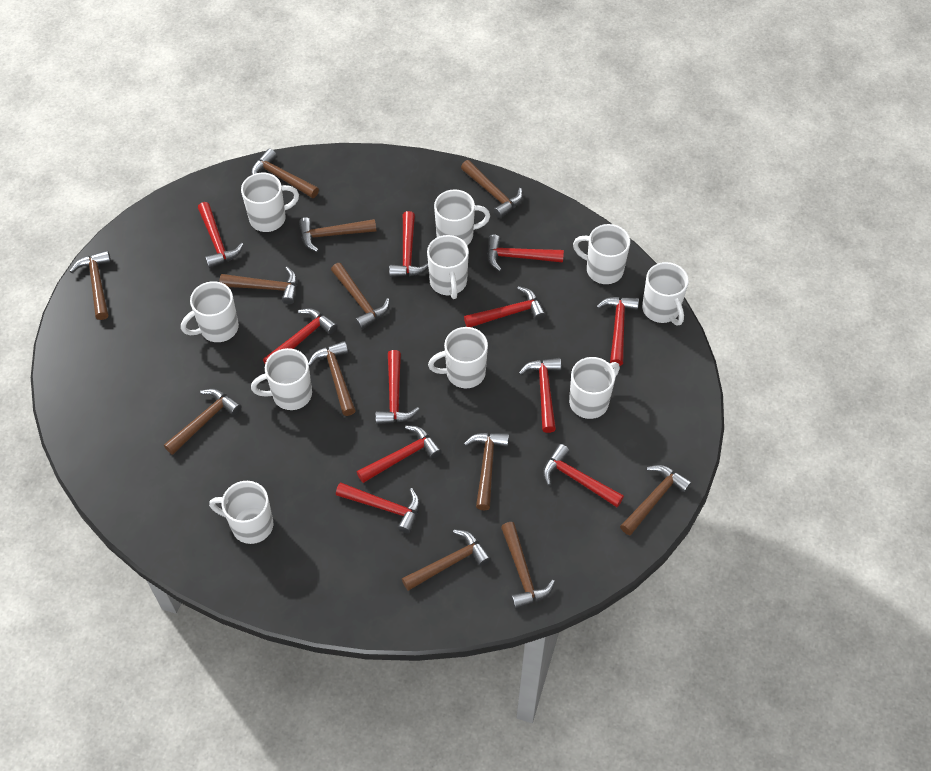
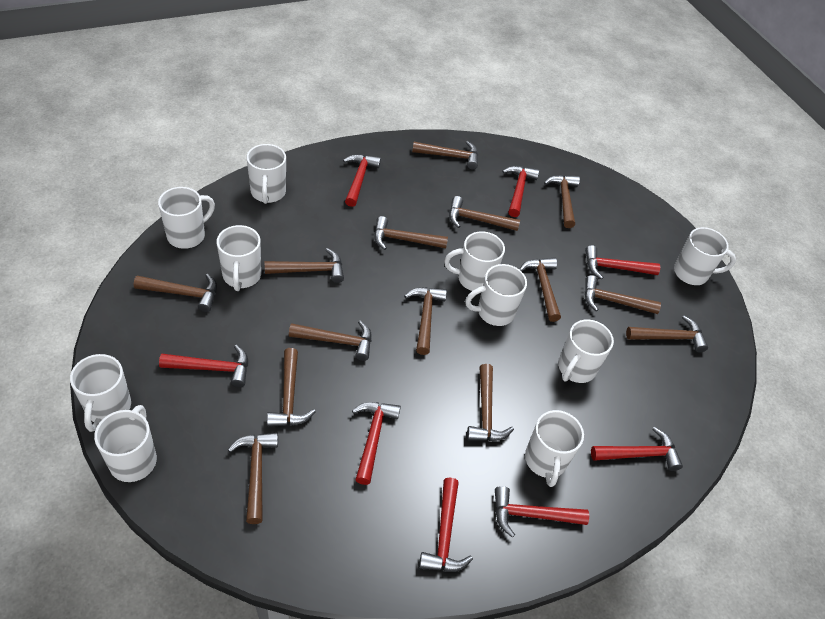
brown hammer: [70,250,111,320] [164,389,242,455] [219,267,297,304] [251,148,319,198] [299,217,376,252] [308,341,356,416] [331,263,390,329] [402,529,491,591] [461,160,523,219] [464,433,509,510] [501,522,555,609] [620,465,692,535] = 12 -> [134,274,217,312] [228,432,278,524] [265,248,344,283] [267,348,316,427] [289,320,372,361] [374,216,448,250] [404,287,447,355] [412,141,478,170] [449,196,520,231] [467,364,514,441] [519,257,561,322] [544,175,580,228] [585,275,661,314] [626,316,708,353] = 14
red hammer: [198,202,244,268] [263,308,337,363] [336,482,420,534] [357,426,442,483] [375,350,420,424] [389,211,428,277] [464,286,546,327] [487,234,564,271] [519,358,561,433] [543,444,624,507] [596,297,639,366] = 11 -> [159,345,248,387] [343,154,381,207] [352,402,401,485] [419,477,473,572] [495,486,589,538] [502,166,539,217] [585,245,660,280] [591,427,683,471] = 8

